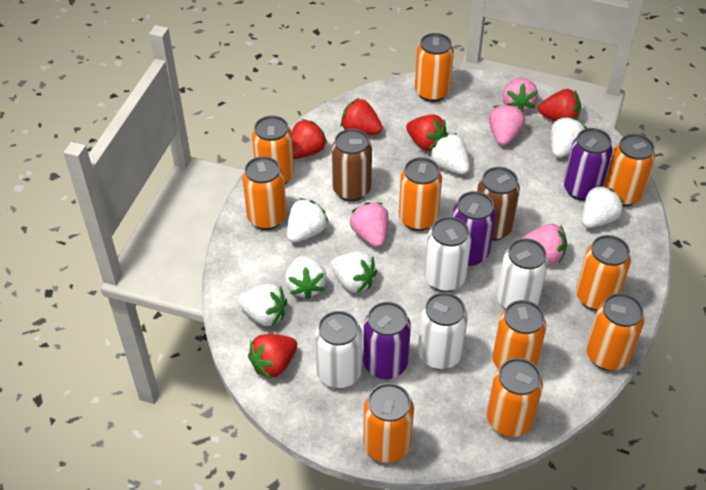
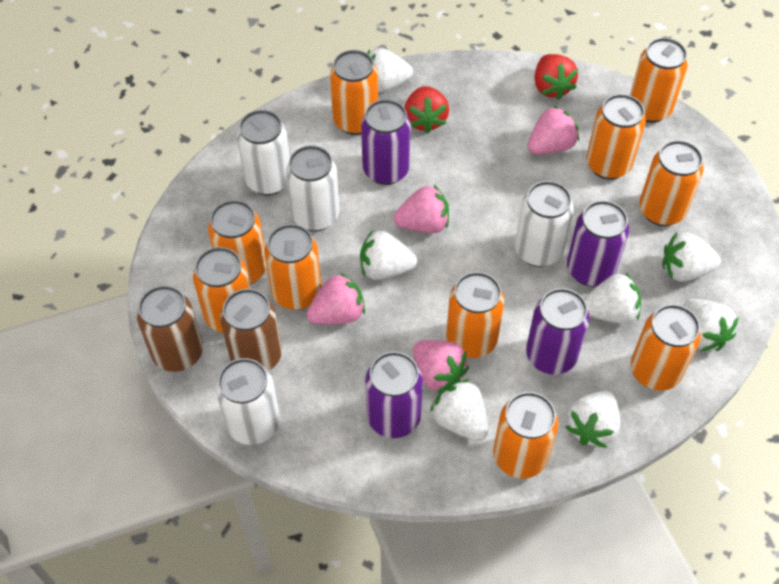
purple can: [363,302,411,379] [452,191,496,266] [563,128,613,201] = 3 -> [361,99,411,185] [365,352,423,438] [526,288,590,375] [567,200,629,287] = 4
red strawberry: [248,334,297,379] [292,119,327,159] [341,98,383,135] [406,115,447,151] [538,89,581,121] = 5 -> [405,86,449,134] [534,54,578,100] = 2

